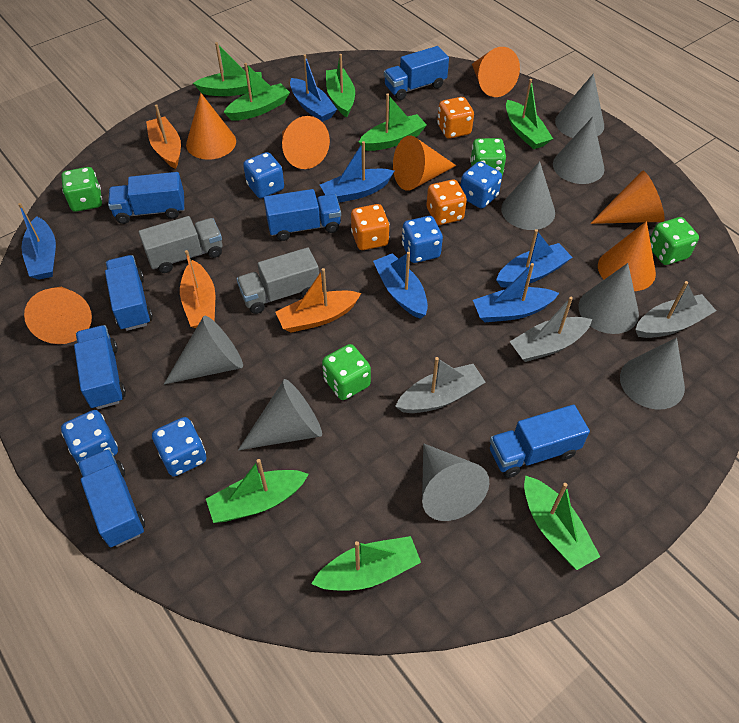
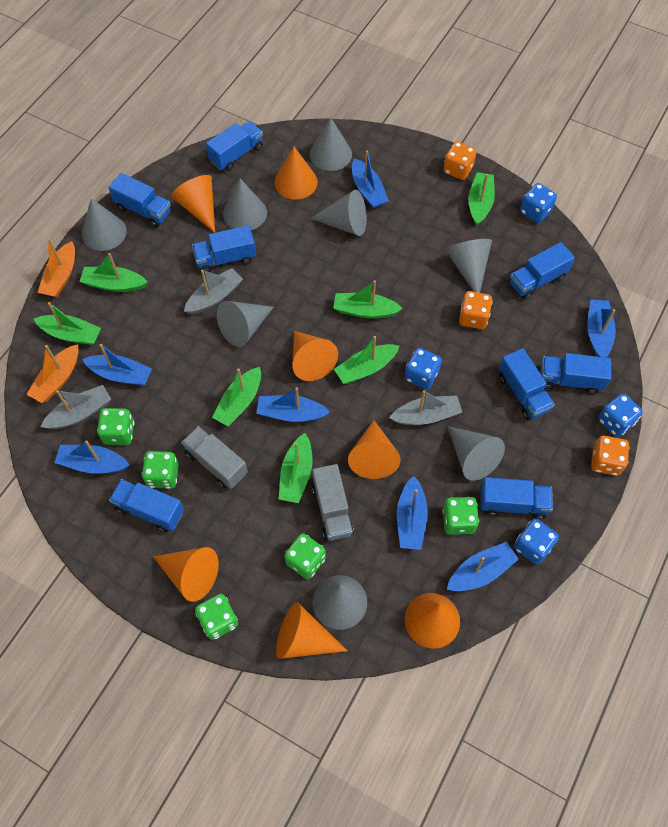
blue boat: [18,203,56,280] [290,54,337,122] [320,141,394,203] [373,252,428,319] [473,263,559,322] [496,229,572,288] = 6 -> [54,440,130,474] [82,344,152,386] [256,387,330,422] [352,150,389,208] [397,476,428,550] [447,542,519,591] [588,300,616,357] = 7
blue dice: [61,410,118,464] [152,417,206,476] [243,152,284,198] [402,216,443,263] [460,161,502,209] = 5 -> [405,348,442,389] [514,519,559,565] [520,183,557,223] [598,393,643,437] = 4
blue truck: [74,325,126,409] [78,449,145,547] [105,255,152,331] [108,172,184,224] [264,189,341,241] [384,46,449,100] [490,405,590,478] = 7 -> [108,173,171,227] [109,479,184,532] [192,225,256,272] [206,121,263,171] [480,477,553,519] [499,348,555,420] [509,242,575,300] [541,353,611,394] = 8
green boat: [193,42,262,96] [206,459,309,523] [224,63,290,121] [311,536,421,590] [326,54,355,118] [359,93,427,151] [506,79,553,149] [524,475,600,570] = 8 -> [34,302,101,345] [79,253,148,292] [212,367,261,426] [279,433,313,503] [333,280,403,319] [334,336,399,384] [468,172,495,226] = 7
green dice: [61,167,102,212] [322,344,371,400] [470,138,506,176] [650,217,699,265] = 4 -> [97,408,134,445] [142,451,179,489] [195,594,238,640] [284,533,326,579] [442,497,479,535] = 5
orange boat: [146,104,181,169] [180,250,215,328] [276,268,361,333] = 3 -> [26,344,79,403] [38,238,75,297] = 2

